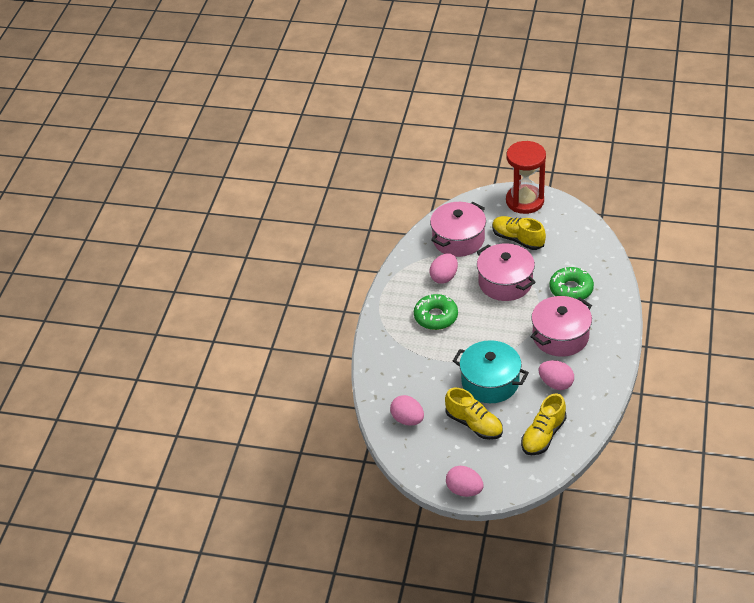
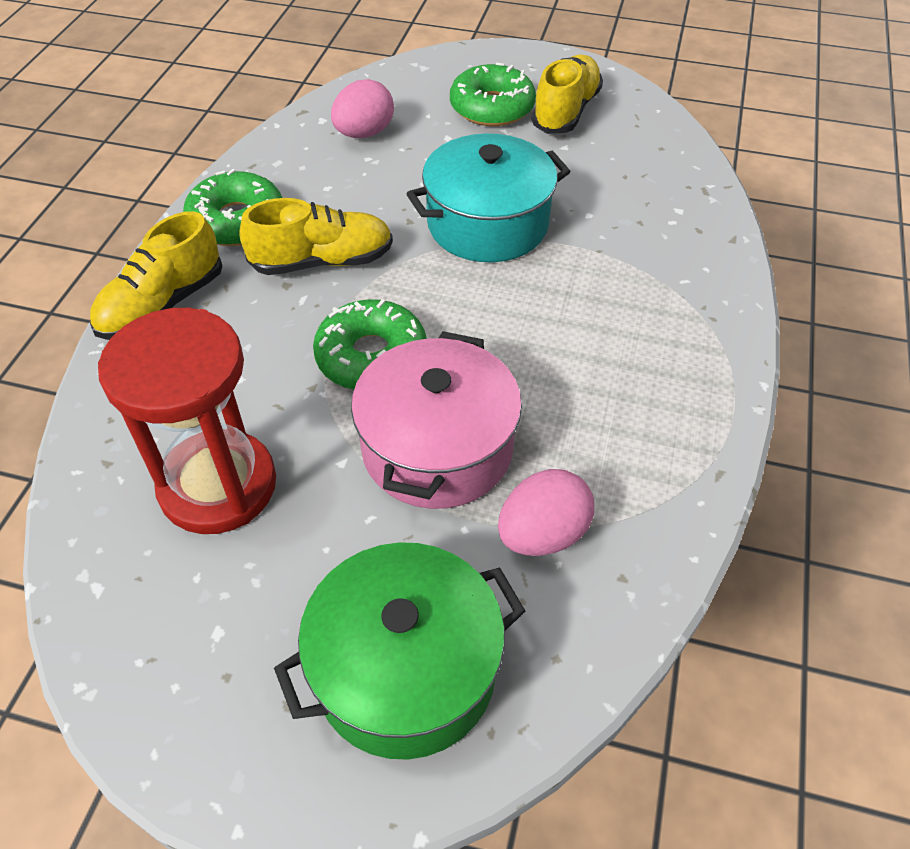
green donut: [414,294,458,330] [549,267,594,299] = 2 -> [183,169,282,246] [313,299,427,390] [450,62,536,126] = 3
green pot: none = 0 -> [274,542,525,760] = 1
pink egg: [390,395,424,426] [430,254,458,284] [446,466,484,497] [539,360,574,390] = 4 -> [331,79,394,138] [498,469,594,556] = 2
pink pot: [430,202,486,257] [477,243,536,301] [531,296,592,357] = 3 -> [351,331,522,509] = 1

